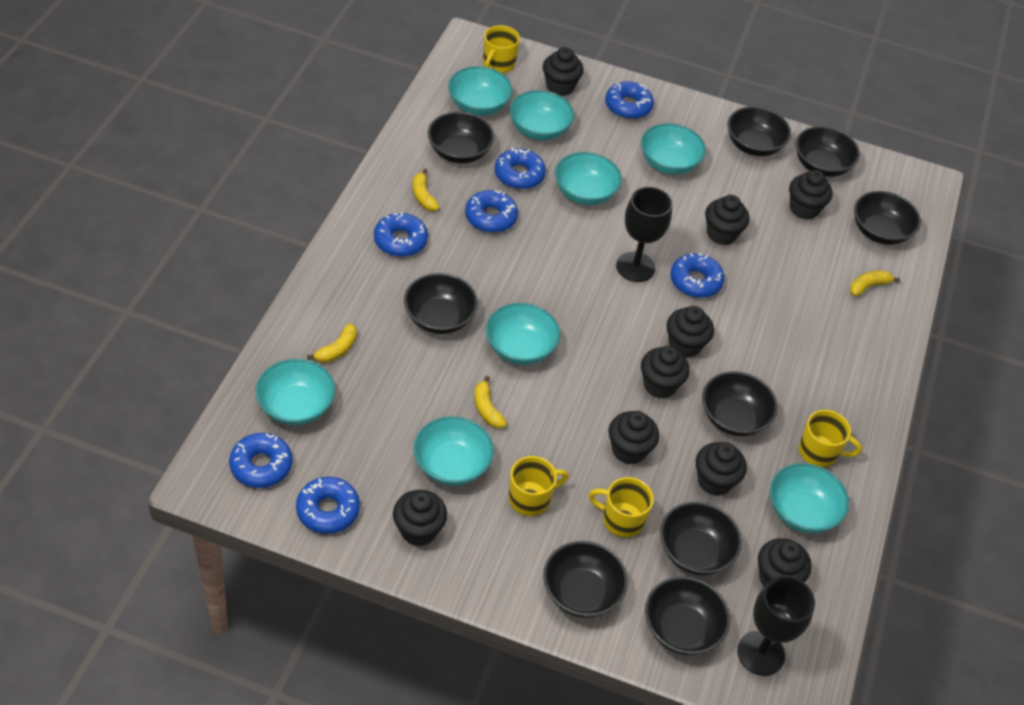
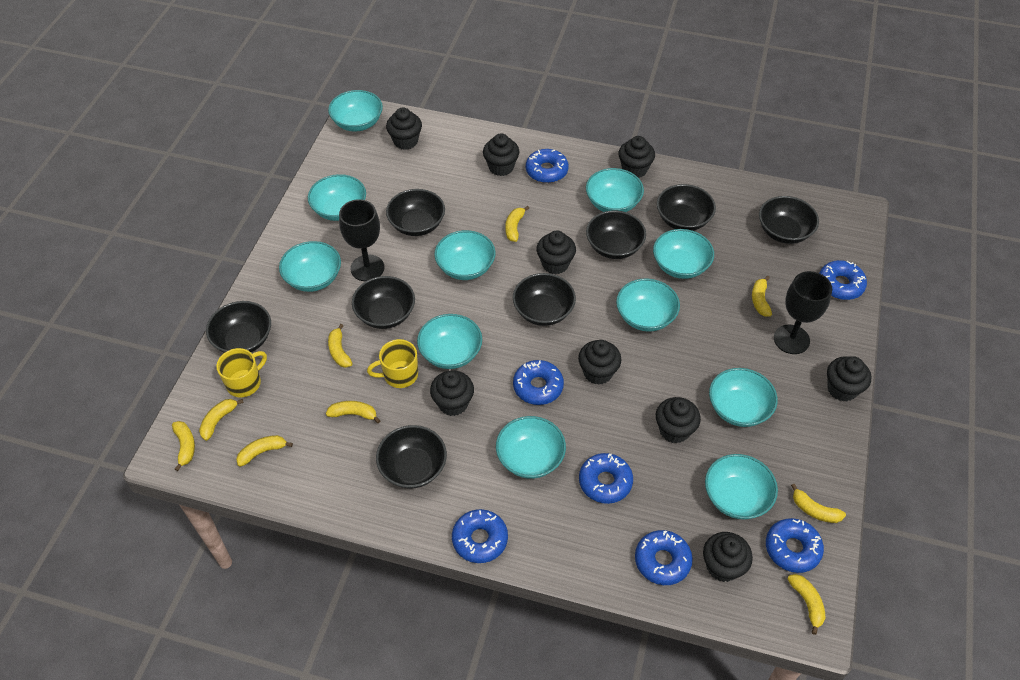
black bowl: [404,273,478,334] [428,112,494,163] [543,541,628,618] [645,576,730,655] [660,502,742,575] [702,371,778,436] [727,106,791,156] [796,126,860,177] [854,191,921,245] = 9 -> [206,301,271,353] [352,276,415,329] [376,425,447,489] [386,189,445,236] [513,273,576,326] [586,210,646,259] [657,184,716,231] [759,196,819,244] = 8
turquoise bowl: [256,359,335,425] [414,416,494,486] [448,66,513,116] [486,303,560,365] [509,90,574,140] [555,152,622,205] [641,123,706,175] [770,463,849,534] = 8 -> [279,241,341,292] [308,174,366,221] [328,90,383,131] [417,314,482,369] [434,230,495,280] [496,416,566,479] [586,168,644,212] [616,278,680,332] [653,229,714,279] [705,454,778,519] [709,368,778,427] = 11
yellow banana: [307,323,357,363] [413,169,440,211] [474,376,507,428] [850,270,900,296] = 4 -> [172,421,195,471] [199,399,244,441] [236,435,293,467] [326,401,381,423] [328,324,353,368] [505,206,529,242] [752,276,772,317] [787,574,825,635] [791,484,846,523] = 9
yellow mug: [483,25,520,73] [508,456,569,516] [589,477,654,537] [799,410,862,467] = 4 -> [216,348,267,397] [367,339,418,388] = 2

